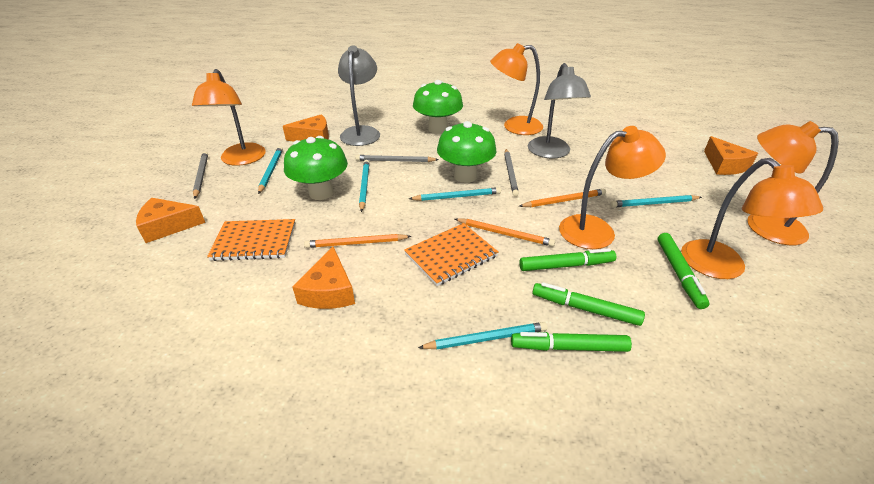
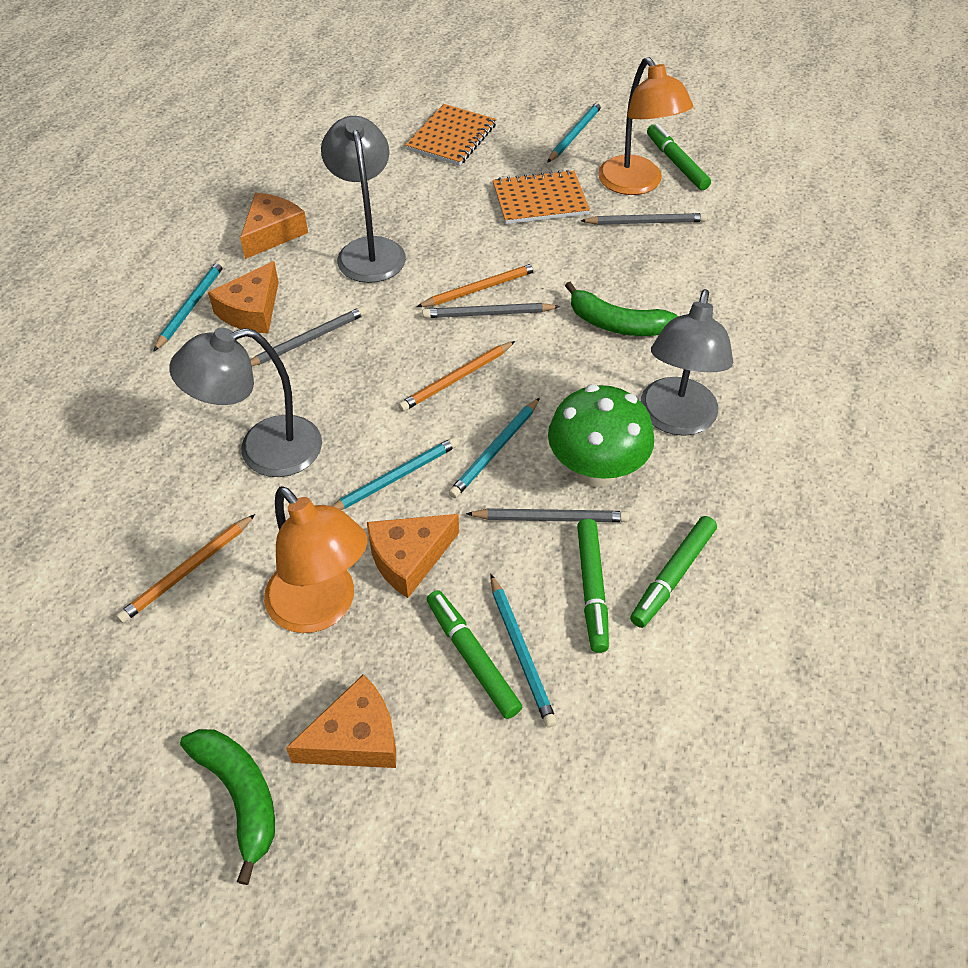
green banana: none = 0 -> [180,729,275,885] [565,282,678,336] = 2
green mushroom: [284,136,348,200] [413,80,463,134] [437,121,496,183] = 3 -> [548,385,654,487] = 1
grey lamp: [338,45,380,146] [528,63,591,158] = 2 -> [169,327,322,477] [321,116,406,283] [640,289,733,436] = 3
grey pencil: [193,152,208,199] [355,155,439,162] [504,149,519,197] = 3 -> [251,306,367,366] [422,303,560,318] [466,508,629,522] [581,213,707,225] = 4
orange lamp: [192,69,266,166] [490,43,543,135] [559,126,666,249] [681,158,823,279] [747,121,839,245] = 5 -> [264,486,368,633] [598,57,693,195] = 2

